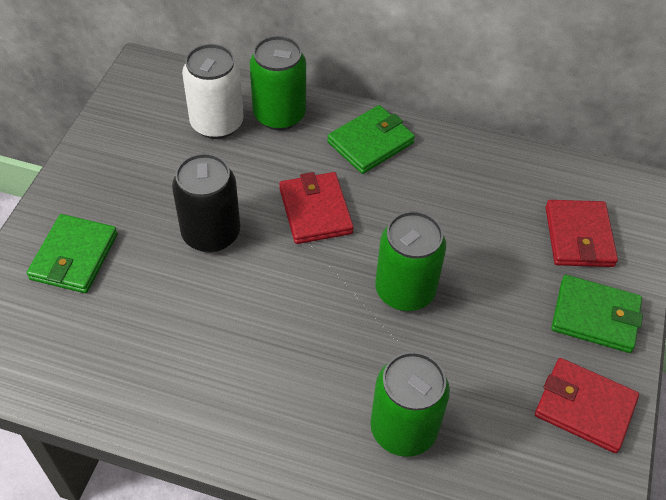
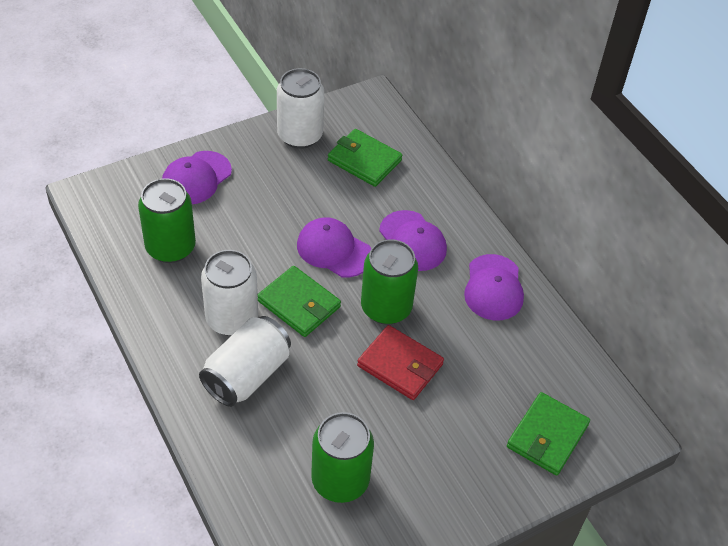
black can: [172,153,240,253] = 1 -> none = 0
purple cap: none = 0 -> [162,151,232,204] [297,217,371,278] [379,210,447,271] [464,254,524,321] = 4
red wallet: [279,172,354,244] [535,358,639,453] [545,200,618,267] = 3 -> [357,325,444,400] = 1
white can: [182,44,244,139] = 1 -> [199,316,291,407] [201,250,258,336] [277,68,324,149] = 3

